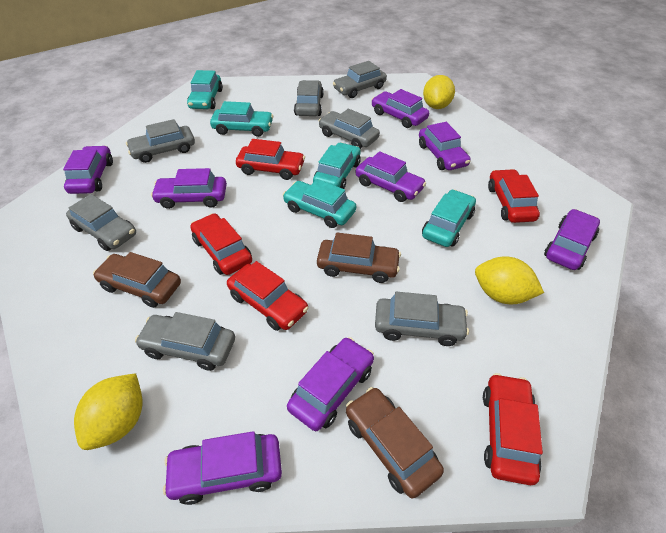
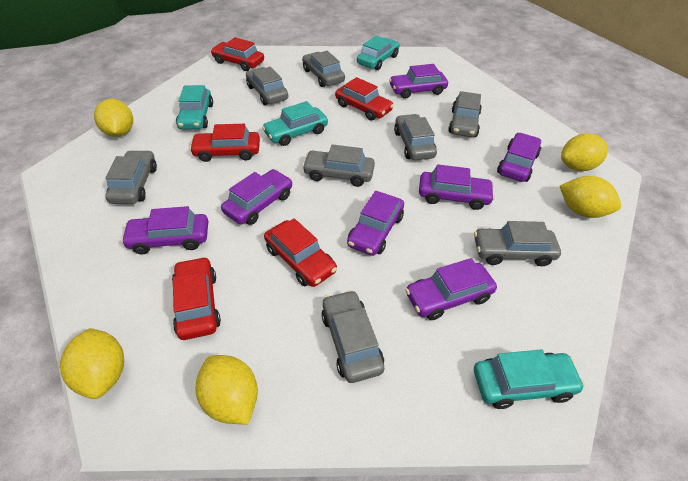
brown car: [93,252,181,308] [317,233,401,283] [346,387,444,498] = 3 -> none = 0
grey car: [66,194,136,251] [126,119,195,163] [135,312,235,371] [294,80,324,116] [319,109,380,149] [333,61,387,98] [375,292,469,346] = 7 -> [105,150,157,204] [246,67,288,105] [302,51,345,87] [302,144,375,187] [322,290,384,383] [394,114,437,160] [448,91,482,137] [474,221,561,266] = 8
purple car: [63,146,113,194] [151,168,227,209] [163,431,282,505] [287,337,374,431] [355,151,426,202] [372,89,429,128] [419,122,471,170] [544,209,600,270] = 8 -> [121,206,208,254] [221,169,292,225] [347,191,404,256] [389,64,448,99] [405,258,497,320] [419,164,495,210] [497,133,541,182] = 7
turquoise car: [187,70,223,109] [210,101,273,137] [283,179,356,228] [313,143,361,189] [422,189,476,247] = 5 -> [176,85,213,129] [262,101,328,146] [357,36,400,70] [474,349,585,409] = 4
yellow lemon: [74,373,143,450] [423,75,455,109] [475,257,544,304] = 3 -> [60,328,124,399] [94,99,133,137] [196,355,258,425] [560,176,621,218] [561,133,608,171] = 5

